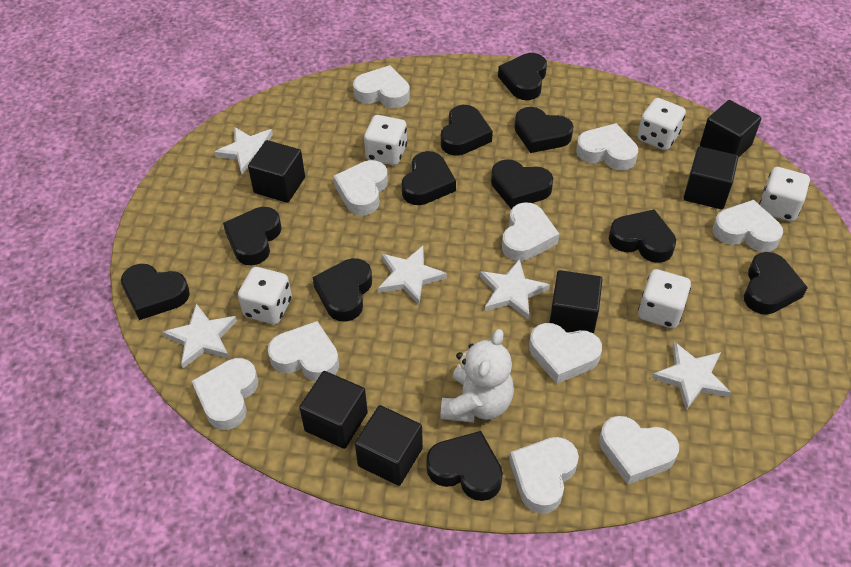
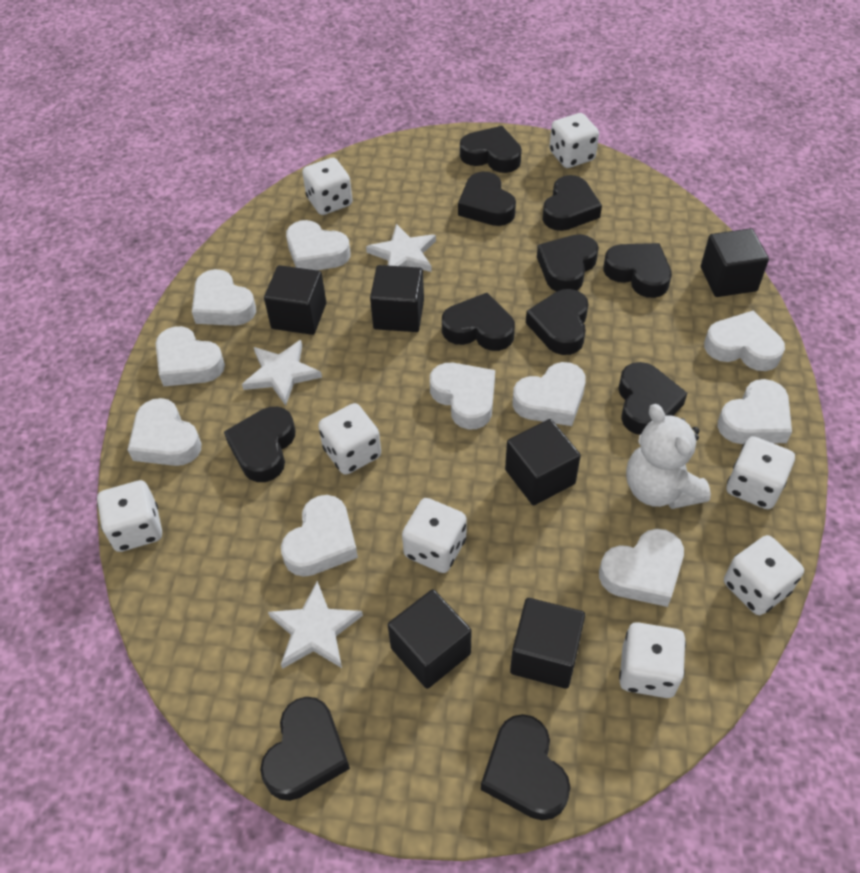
white dice: [238,267,292,325] [364,115,407,165] [637,98,686,150] [638,269,691,328] [759,167,810,221] = 5 -> [97,480,162,552] [302,158,353,215] [318,403,381,475] [402,498,467,573] [550,113,599,168] [619,622,686,698] [724,535,804,615] [727,436,795,509] = 8
white star: [163,304,237,368] [215,127,273,175] [378,246,447,305] [480,259,550,320] [652,342,731,411] = 5 -> [242,340,322,406] [268,581,363,669] [366,224,436,272] = 3

